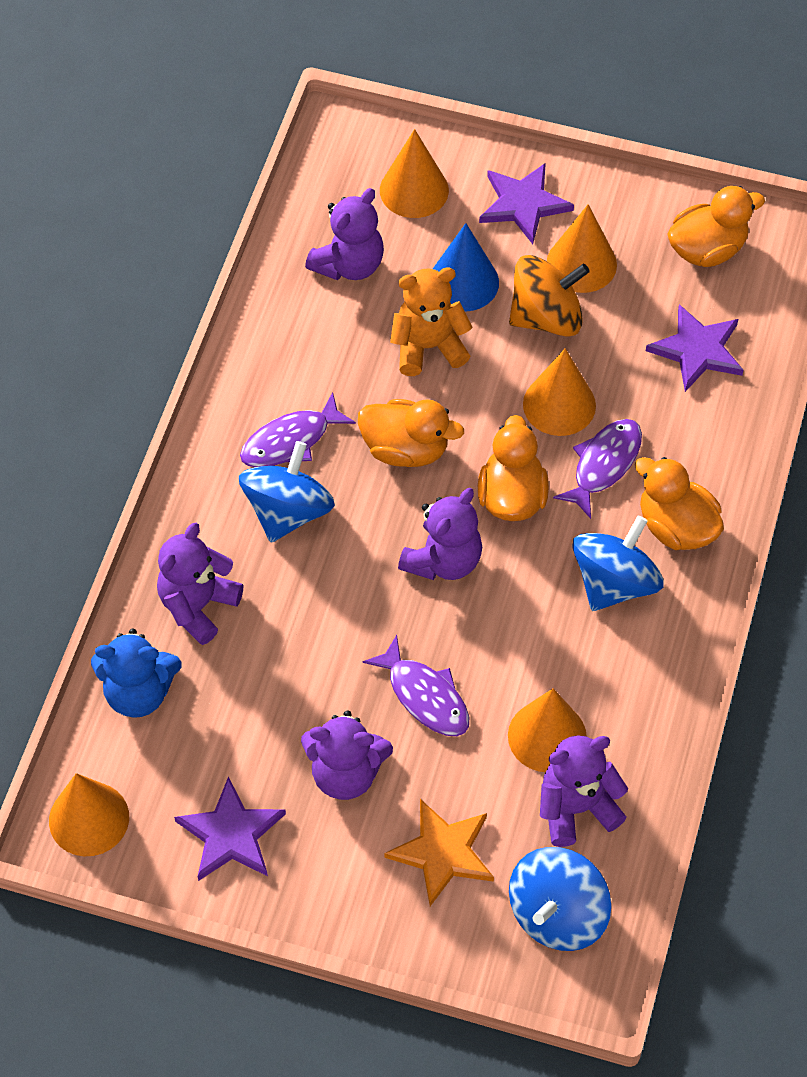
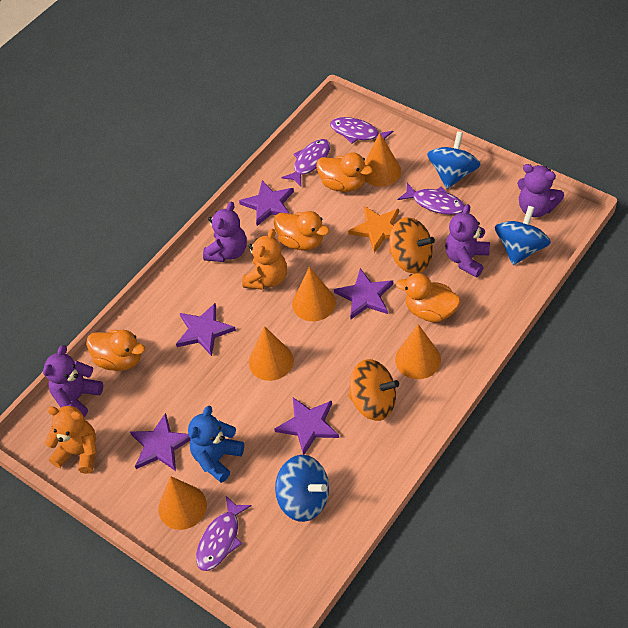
blue cone: [433,223,499,312] = 1 -> none = 0
orange spinning top: [509,255,590,336] = 1 -> [348,359,399,421] [389,217,435,274] = 2
orange teddy bear: [390,268,473,376] = 1 -> [45,406,97,474] [242,229,287,290] = 2
purple fish: [240,392,356,467] [363,635,469,736] [553,419,642,519] = 3 -> [196,496,252,571] [281,139,330,187] [330,117,393,144] [398,183,465,215] = 4
purple star: [174,777,286,881] [479,163,574,244] [646,304,743,392] = 3 -> [130,413,191,471] [176,303,236,356] [239,180,294,226] [275,398,339,455] [334,268,393,319] = 5
purple teddy bear: [157,523,244,645] [301,710,393,800] [305,188,384,280] [398,488,482,580] [540,735,628,847] = 5 -> [43,345,103,417] [203,202,247,262] [445,204,490,278] [517,164,564,217] = 4

